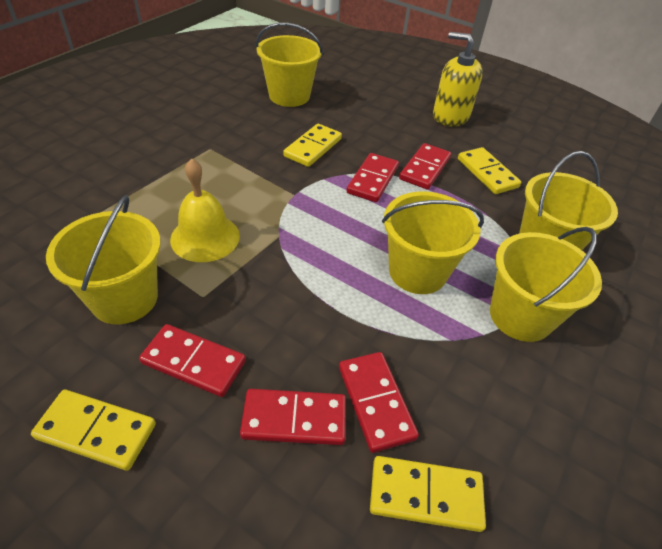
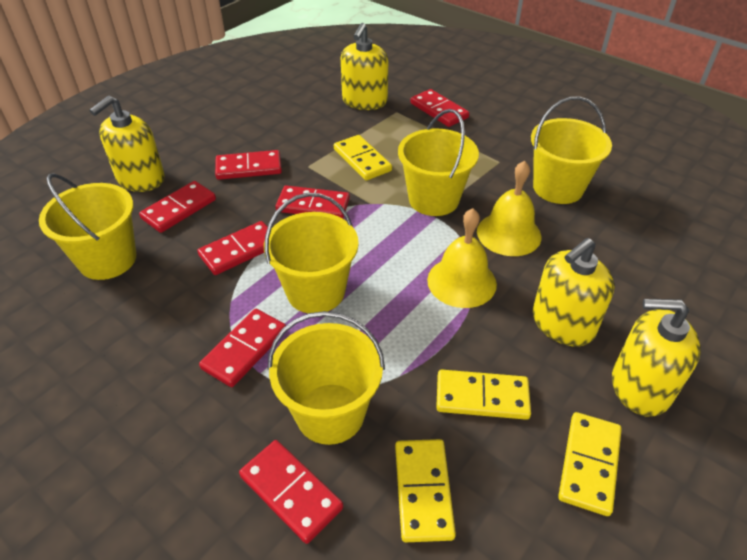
red domino: [139,324,246,397] [240,389,346,445] [339,352,419,453] [347,153,399,202] [399,143,451,190] = 5 -> [139,181,216,233] [198,221,268,275] [199,309,286,387] [215,150,282,180] [239,440,343,544] [276,185,350,219] [410,89,469,127] = 7
yellow bell: [170,158,240,262] = 1 -> [427,208,497,308] [477,161,541,256] = 2
yellow soap dispenser: [433,32,483,126] = 1 -> [90,96,165,192] [341,23,388,110] [532,238,614,347] [612,299,701,417] = 4

